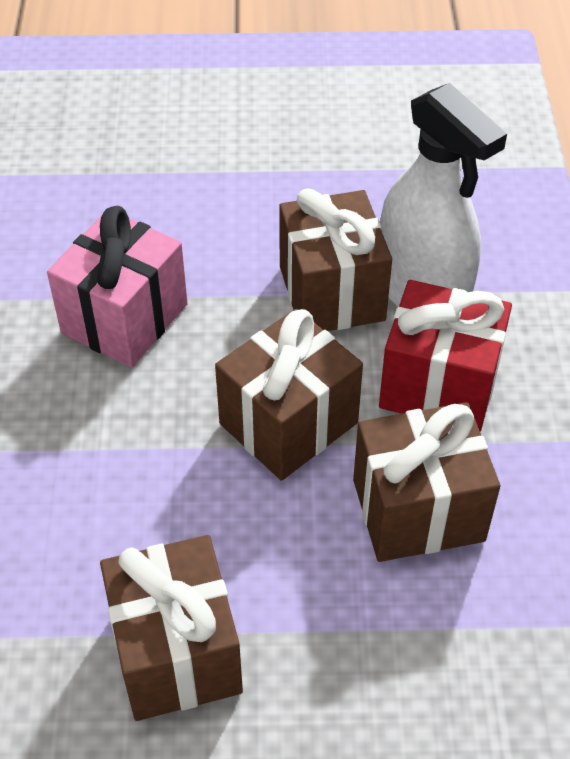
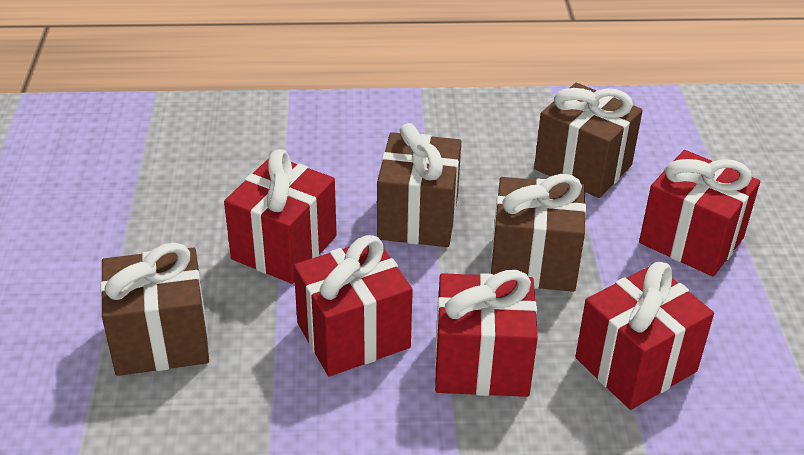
pink gift: [47,206,188,368] = 1 -> none = 0
red gift: [379,280,512,432] = 1 -> [224,149,337,284] [294,235,413,376] [435,270,538,397] [575,262,714,410] [639,150,760,276] = 5
white spray bottle: [380,83,507,307] = 1 -> none = 0

